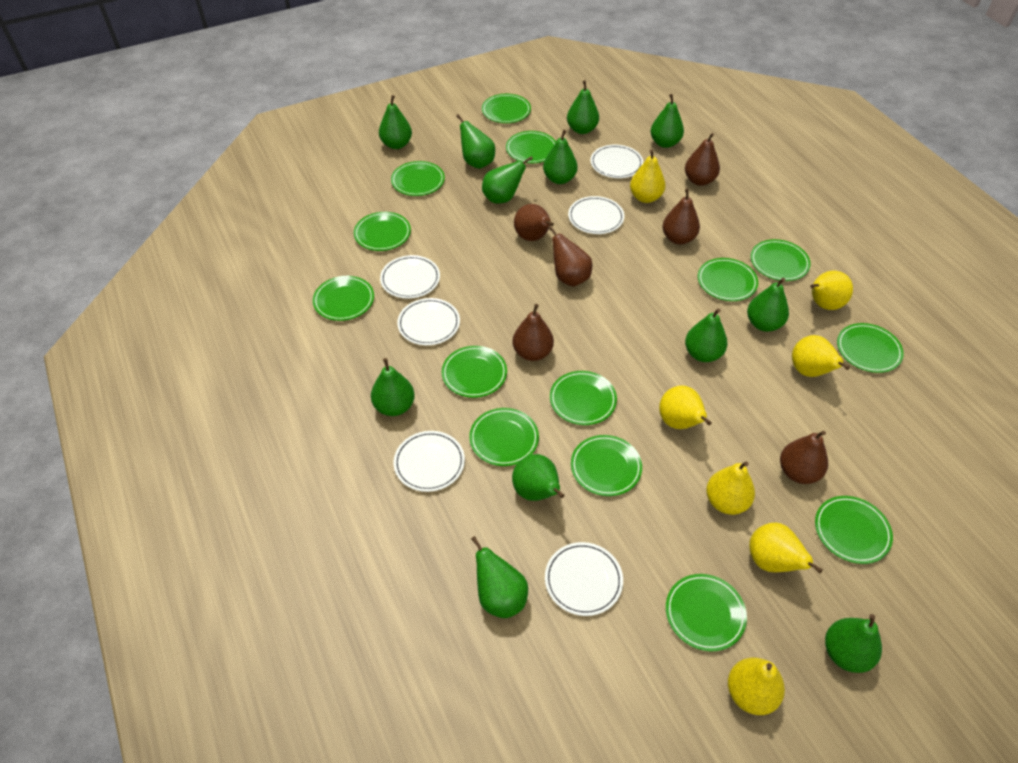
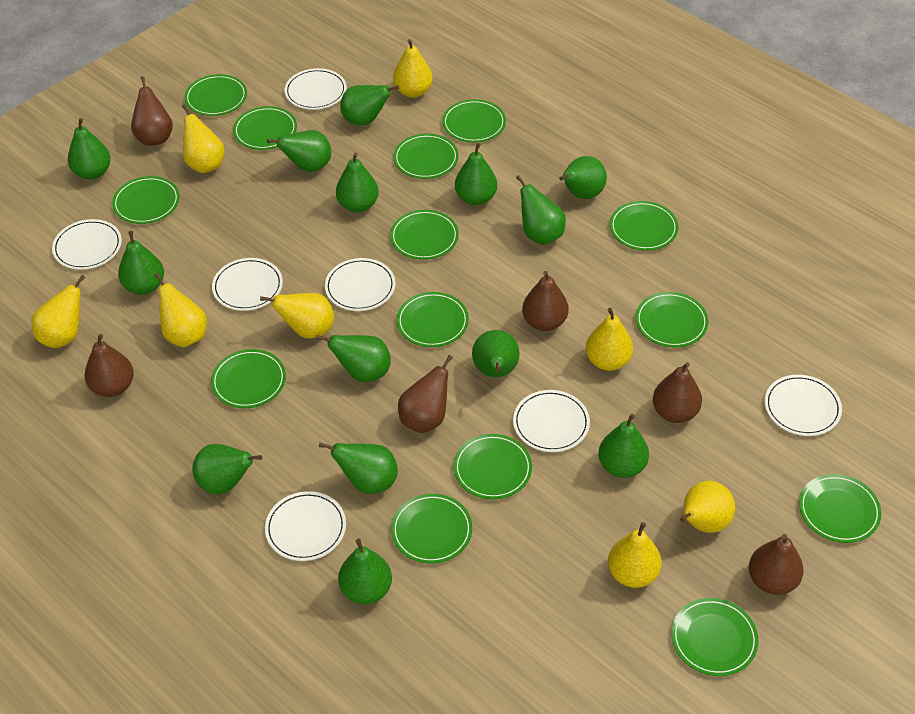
green pear: [371,358,415,416] [379,95,412,149] [456,114,495,169] [471,536,528,618] [482,156,533,204] [512,454,565,501] [543,130,578,184] [567,80,599,134] [650,94,684,148] [685,309,728,362] [747,278,789,332] [825,614,882,673] = 12 -> [68,118,111,180] [118,231,164,295] [192,444,262,494] [267,130,331,172] [316,335,391,382] [319,443,398,494] [336,153,379,213] [338,538,392,604] [340,85,399,126] [455,143,497,205] [472,330,520,377] [516,175,566,245] [559,156,607,199] [598,414,649,478] = 14
white plate: [380,255,440,299] [394,431,465,492] [397,298,460,345] [545,542,623,616] [568,196,624,234] [590,145,643,178] = 6 -> [52,219,122,270] [212,258,283,311] [265,491,346,561] [284,68,347,110] [325,258,395,311] [513,390,590,452] [765,375,842,436] = 7
yellow pear: [630,149,665,203] [659,385,711,429] [706,461,755,515] [728,658,785,715] [749,523,823,573] [792,335,850,377] [810,271,853,310] = 7 -> [31,275,85,348] [155,273,207,347] [182,104,225,173] [260,293,334,338] [393,39,433,98] [586,308,633,371] [608,522,662,588] [680,481,735,533] = 8

